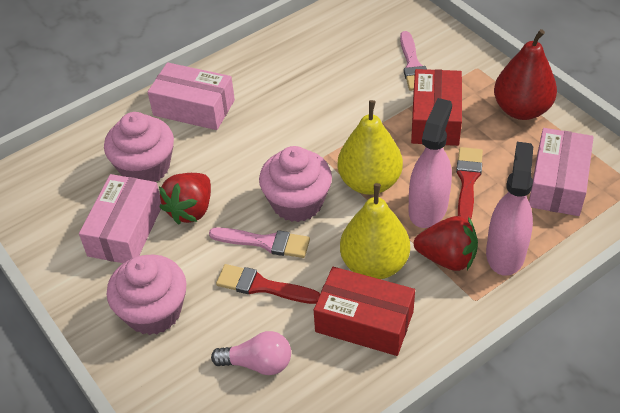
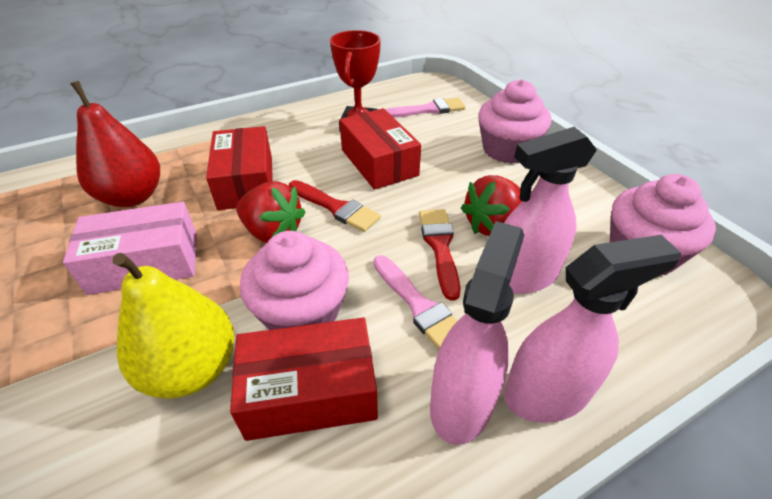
pink box: [79,174,161,263] [148,62,235,130] [529,128,594,216] = 3 -> [63,202,197,295] = 1
pink light bulb: [211,331,291,375] = 1 -> none = 0
pink spray bottle: [408,98,452,228] [486,142,533,276] = 2 -> [430,221,524,445] [504,127,597,294] [504,235,681,423] = 3
red box: [314,267,415,356] [411,69,462,146] = 2 -> [206,126,273,210] [230,317,378,441] [340,108,421,190] = 3
red trophy: none = 0 -> [330,30,381,130] = 1
yellow pear: [337,100,403,195] [340,183,410,279] = 2 -> [112,253,235,399] = 1

